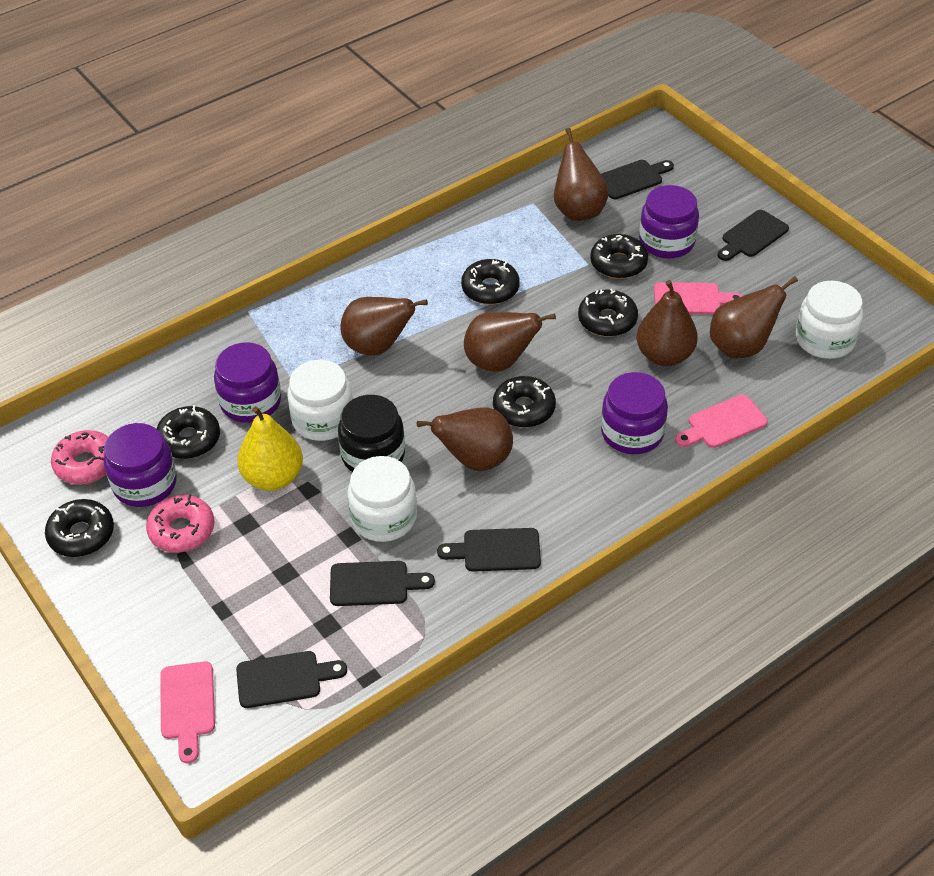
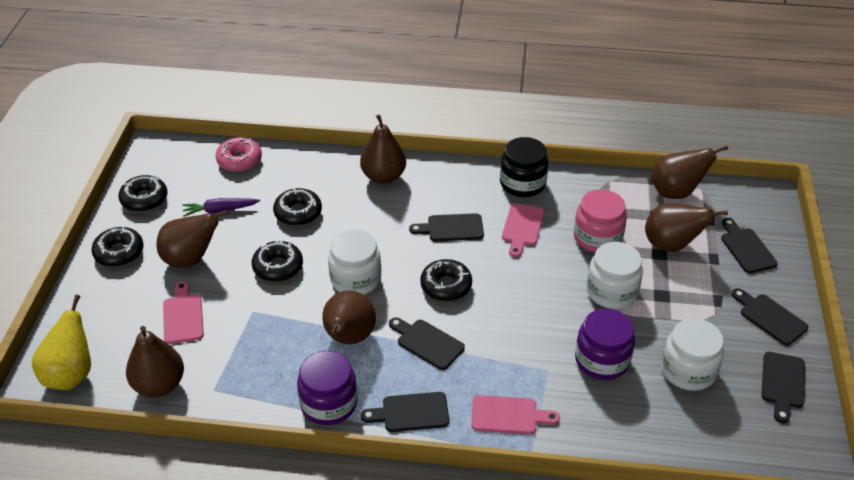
black cutting board: [236,651,347,708] [330,561,435,606] [437,528,541,572] [601,160,674,199] [718,210,789,261] = 5 -> [361,392,449,432] [389,317,465,370] [409,213,484,242] [721,218,778,273] [731,288,808,346] [762,352,805,423] = 6
black donut: [45,499,114,557] [157,405,220,459] [461,259,520,305] [493,376,556,428] [578,289,638,337] [590,234,648,279] = 6 -> [91,226,144,267] [118,175,167,212] [252,240,303,282] [273,187,322,226] [420,259,472,301] = 5
pink donut: [51,430,108,484] [146,495,215,552] = 2 -> [215,137,262,172] = 1
pink jar: none = 0 -> [574,189,627,252] = 1
purple carrot: none = 0 -> [182,198,260,217] = 1
purple jar: [104,423,177,507] [214,342,281,423] [601,372,668,454] [639,185,699,258] = 4 -> [297,351,357,425] [575,309,635,380] = 2

